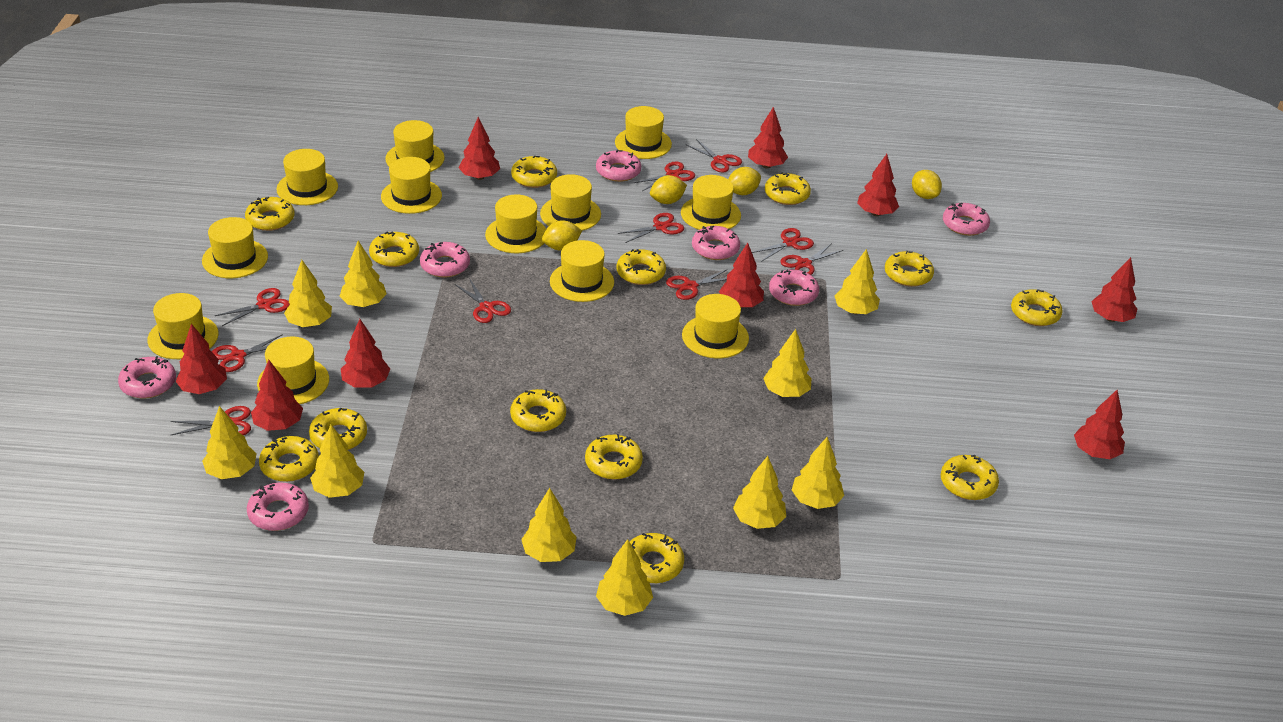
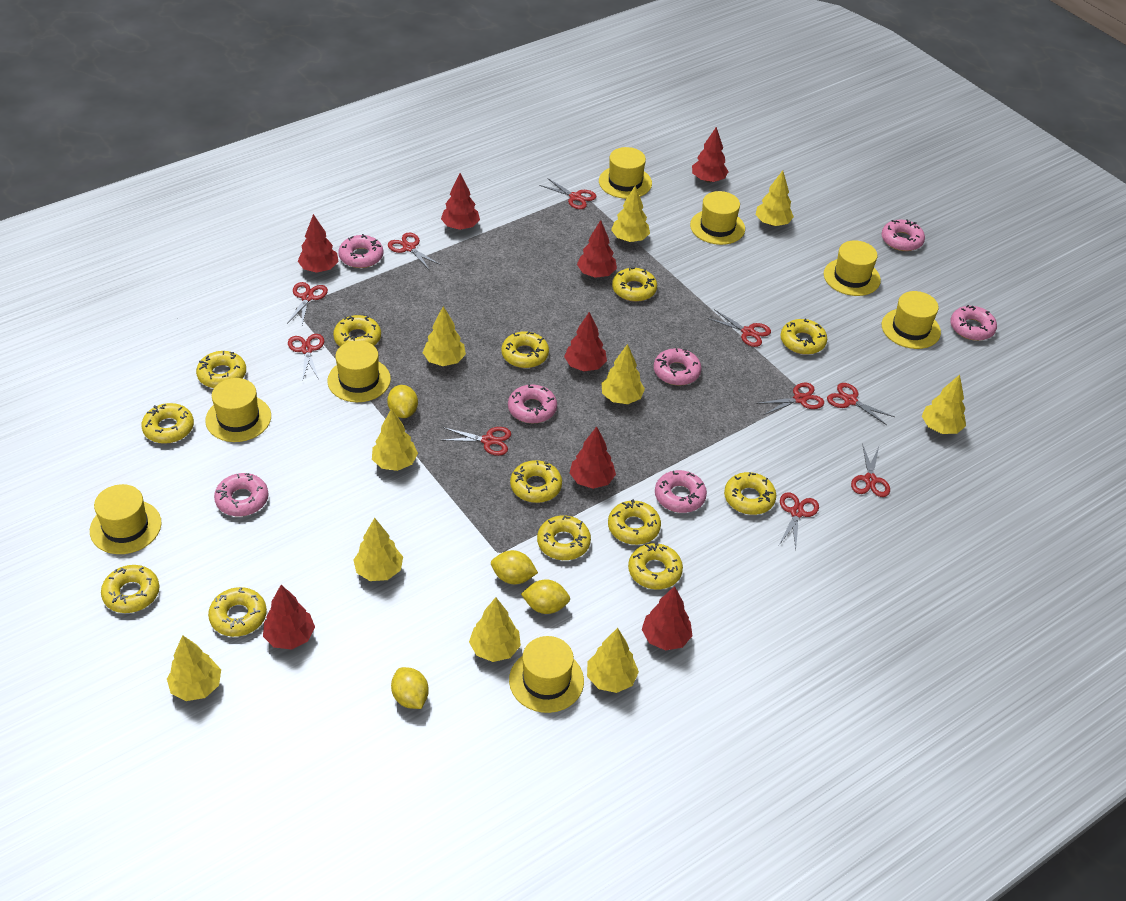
red tree: [176,324,227,394] [251,360,303,431] [341,319,390,387] [459,117,500,180] [719,243,764,308] [748,107,788,168] [857,154,899,216] [1074,390,1125,459] [1091,257,1137,322] = 9 -> [263,585,315,649] [298,214,339,273] [441,173,480,230] [564,312,607,371] [570,427,616,489] [577,220,617,278] [642,586,693,651] [692,127,729,183] = 8
yellow hat: [147,293,219,359] [202,217,268,278] [257,337,329,404] [276,149,338,205] [381,157,442,214] [385,120,445,172] [485,194,546,253] [540,174,601,231] [550,240,614,302] [615,106,672,159] [681,175,741,230] [682,294,749,358] = 12 -> [90,484,162,554] [205,378,271,442] [327,340,391,402] [509,636,584,713] [599,147,652,199] [690,191,745,245] [824,240,881,296] [882,291,941,349] = 8

